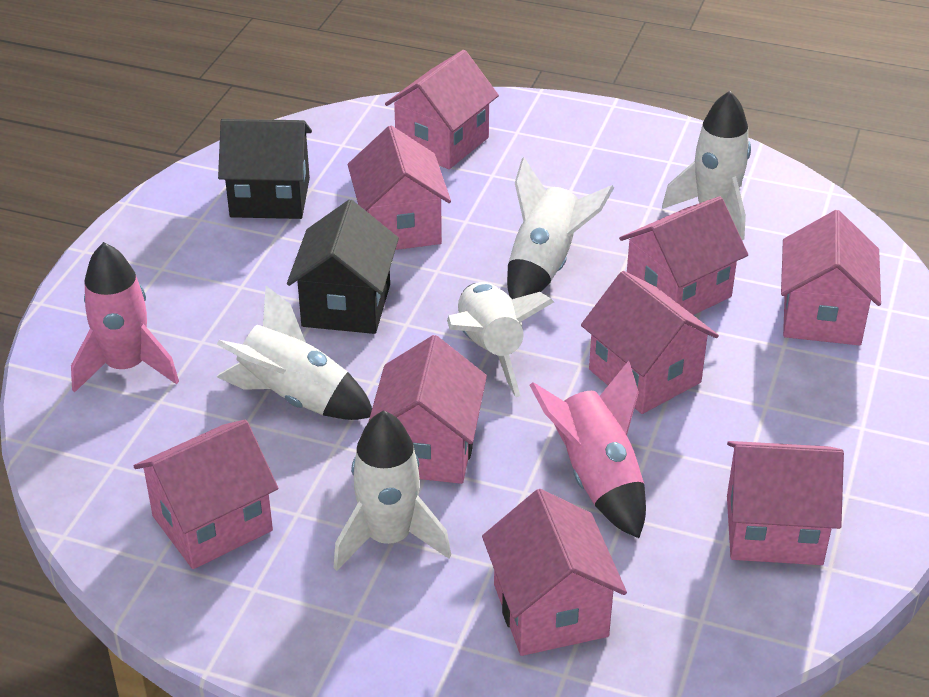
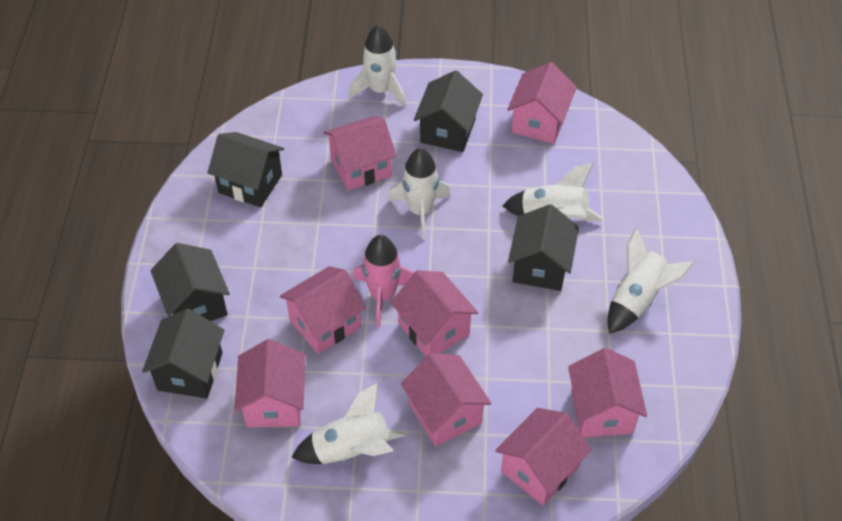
black house: [218,119,312,219] [287,200,399,334] = 2 -> [142,308,225,399] [150,243,230,321] [207,132,284,207] [414,70,483,152] [508,204,579,291] = 5
pink house: [134,420,278,569] [348,126,451,250] [369,335,487,484] [385,50,499,169] [482,489,627,656] [581,271,719,414] [619,196,748,315] [727,441,844,565] [781,210,881,345] = 9 -> [234,339,305,427] [280,266,366,354] [324,116,396,191] [391,270,478,357] [401,353,491,446] [495,408,591,506] [507,62,577,144] [568,348,647,438] = 8
pink rocket: [71,242,179,393] [530,361,646,538] = 2 -> [353,235,415,327] = 1

